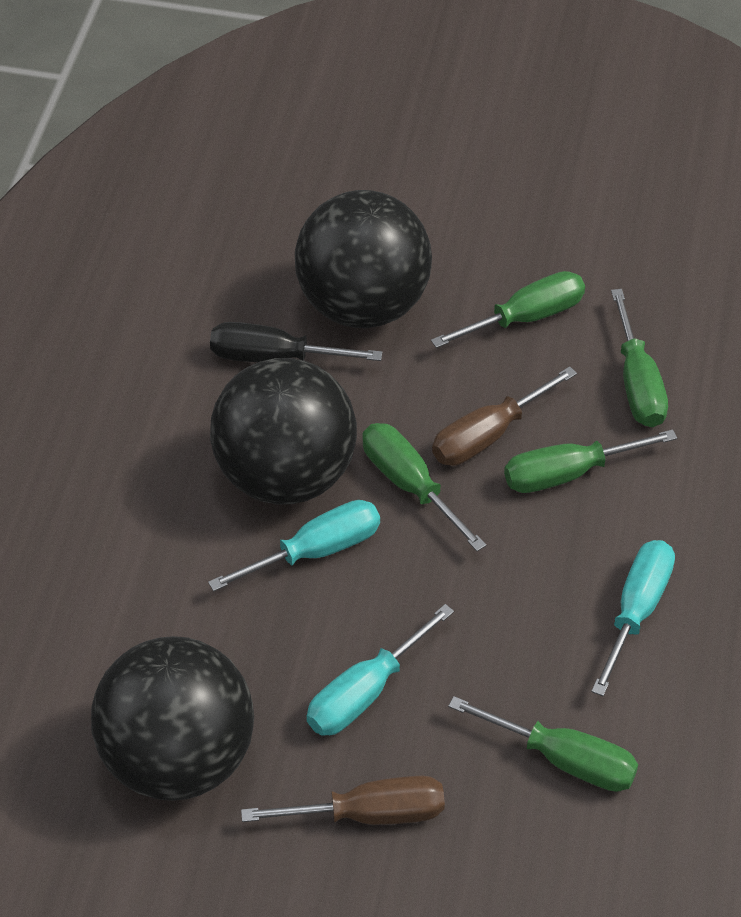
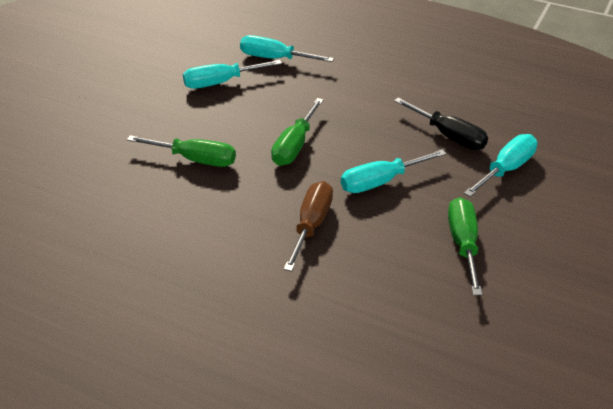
black ball: [91,636,254,801] [210,358,357,505] [295,190,432,328] = 3 -> none = 0
brown screwdriver: [241,776,445,825] [432,366,577,466] = 2 -> [284,181,333,272] = 1
green screwdriver: [362,423,486,551] [431,271,585,348] [448,696,638,792] [504,429,677,493] [611,289,668,427] = 5 -> [127,135,236,167] [271,98,324,166] [448,197,482,295] = 3
turquoise screwdriver: [208,500,380,591] [306,604,454,736] [591,540,675,696] = 3 -> [183,60,282,89] [240,35,334,62] [341,149,447,193] [464,134,537,197] = 4

